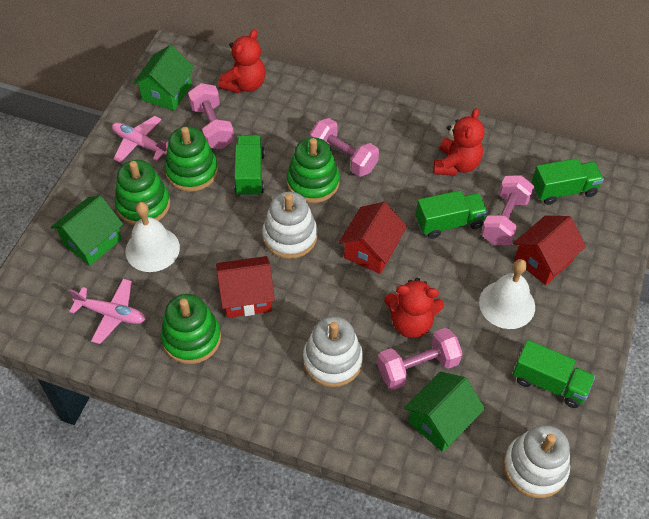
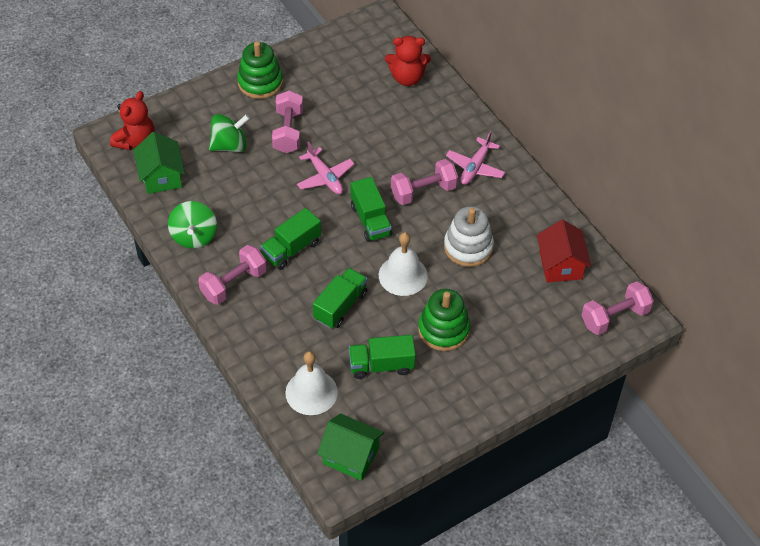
green house: [51,196,123,266] [133,45,195,111] [404,372,485,452] = 3 -> [134,132,185,194] [317,413,384,481] = 2
green spinning top: none = 0 -> [168,201,217,248] [209,114,250,152] = 2
green stacking toy: [115,160,170,225] [161,294,221,364] [165,126,218,192] [287,138,340,203] = 4 -> [237,41,283,99] [418,289,470,351] = 2
red house: [216,256,275,318] [338,202,407,274] [513,215,586,285] = 3 -> [537,220,591,283] = 1
red teddy bear: [218,29,266,93] [384,278,444,338] [433,108,484,176] = 3 -> [110,91,154,150] [385,36,431,86] = 2
white stacking toy: [262,191,317,259] [303,316,363,387] [504,425,570,498] = 3 -> [444,206,494,267] = 1

